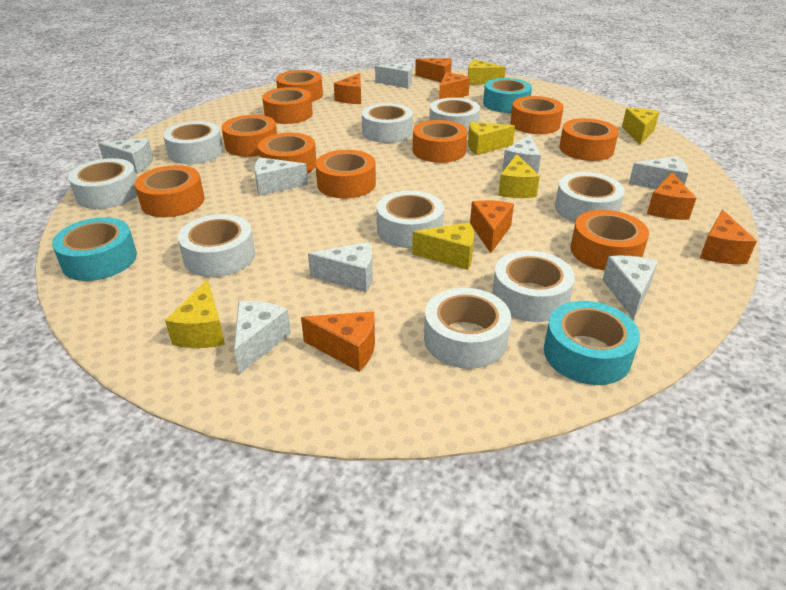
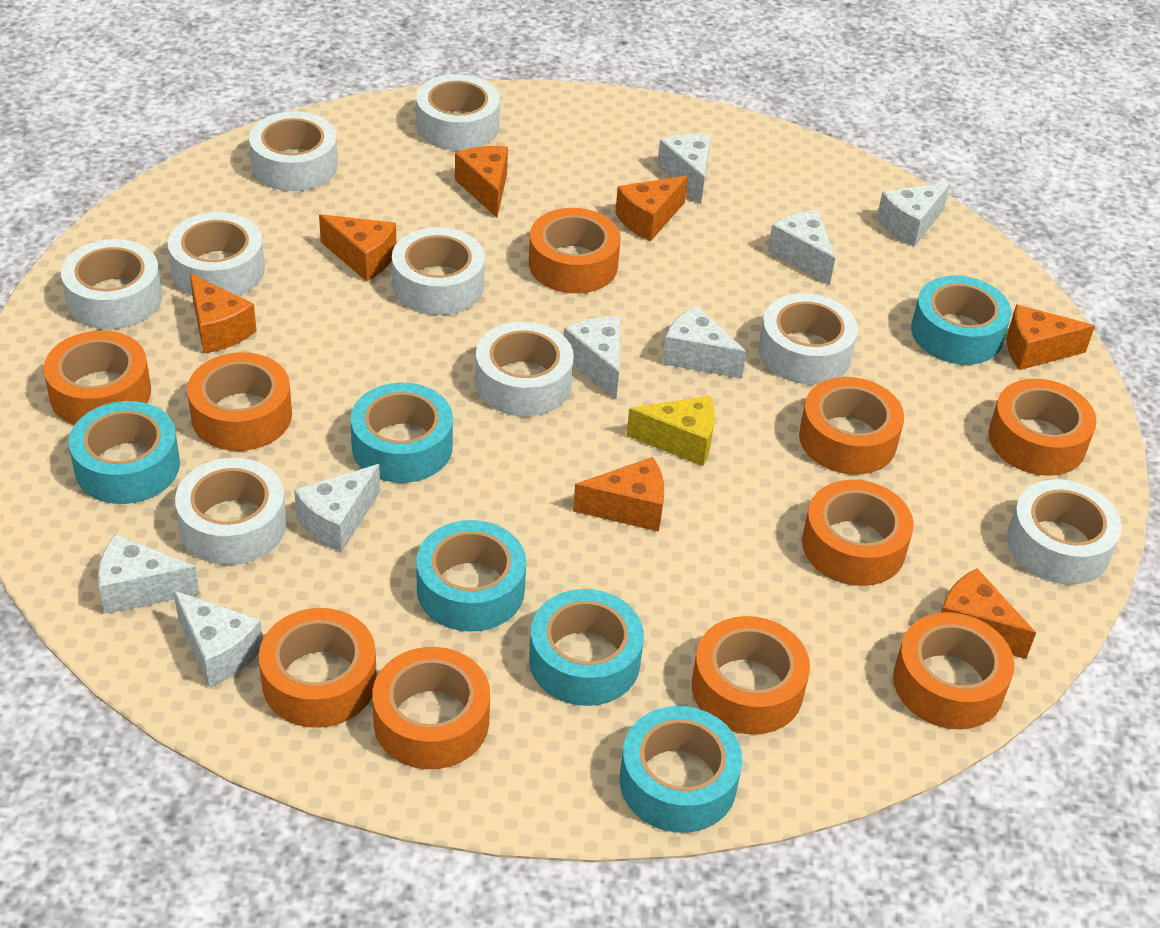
turquoise tape: [52,217,137,281] [483,78,532,113] [544,301,640,385] = 3 -> [69,401,180,504] [350,383,453,483] [416,520,526,632] [529,589,644,706] [620,706,743,833] [911,276,1011,365] = 6
yellow cheese: [165,279,225,348] [412,223,474,270] [468,59,506,85] [468,122,515,155] [498,154,540,198] [622,108,659,144] = 6 -> [626,396,715,466] = 1

